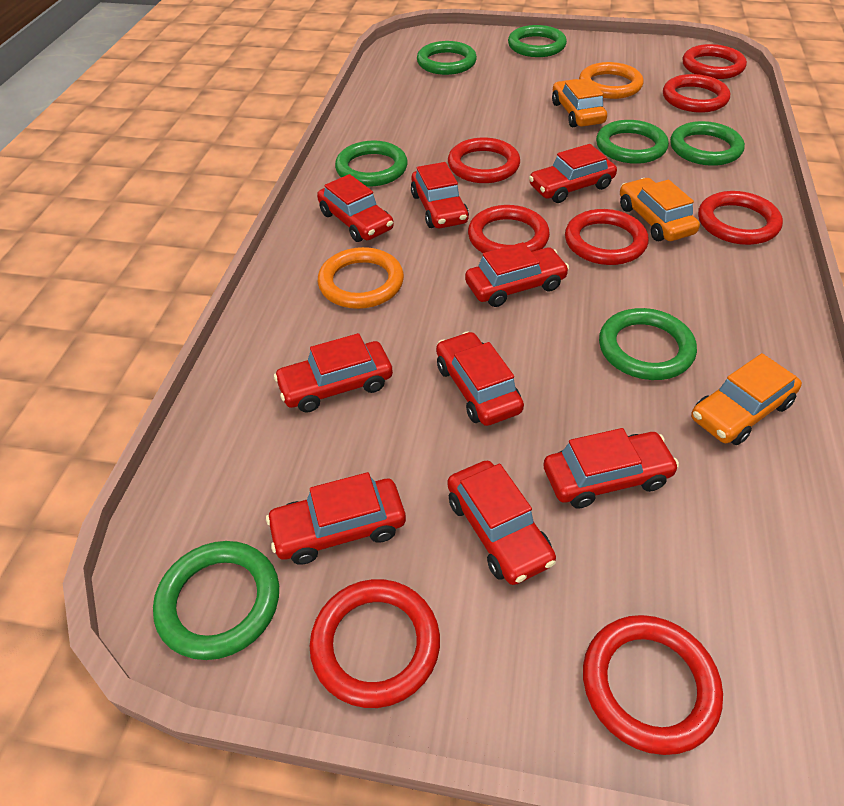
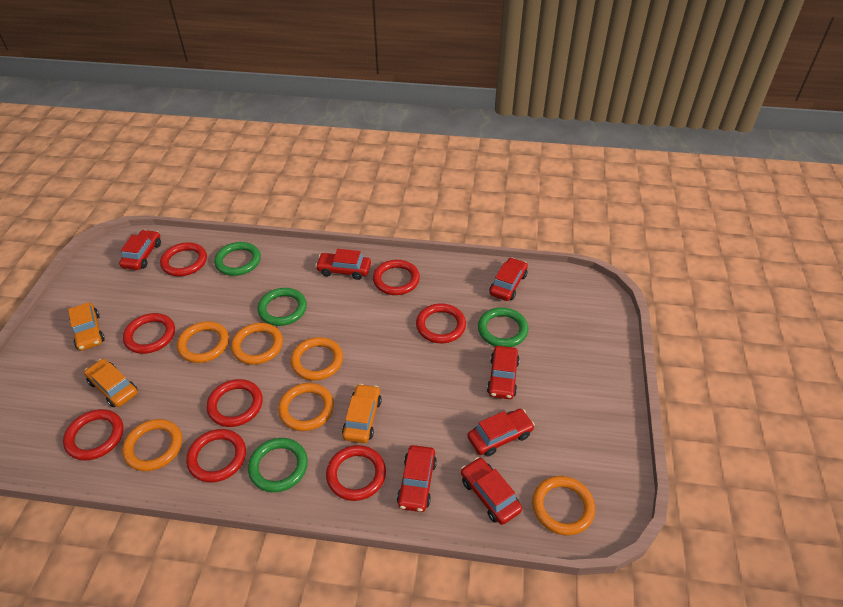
green ring: [153,541,279,660] [335,140,408,187] [417,41,477,75] [508,25,567,57] [596,120,669,164] [599,308,697,380] [670,121,745,166] = 7 -> [214,242,261,276] [248,438,308,492] [258,288,307,326] [478,307,528,347] = 4
orange ring: [318,247,404,309] [579,62,644,99] = 2 -> [122,419,182,471] [177,321,229,363] [231,323,283,365] [278,383,334,431] [291,337,343,381] [532,476,595,535] = 6
red car: [266,472,406,565] [274,333,393,413] [317,174,394,242] [411,162,469,228] [436,331,524,426] [447,461,556,585] [465,242,569,307] [529,144,617,203] [543,428,679,509] = 9 -> [119,230,161,270] [316,249,371,280] [397,445,437,512] [461,457,522,525] [467,409,535,457] [487,346,520,399] [490,258,528,301] = 7

